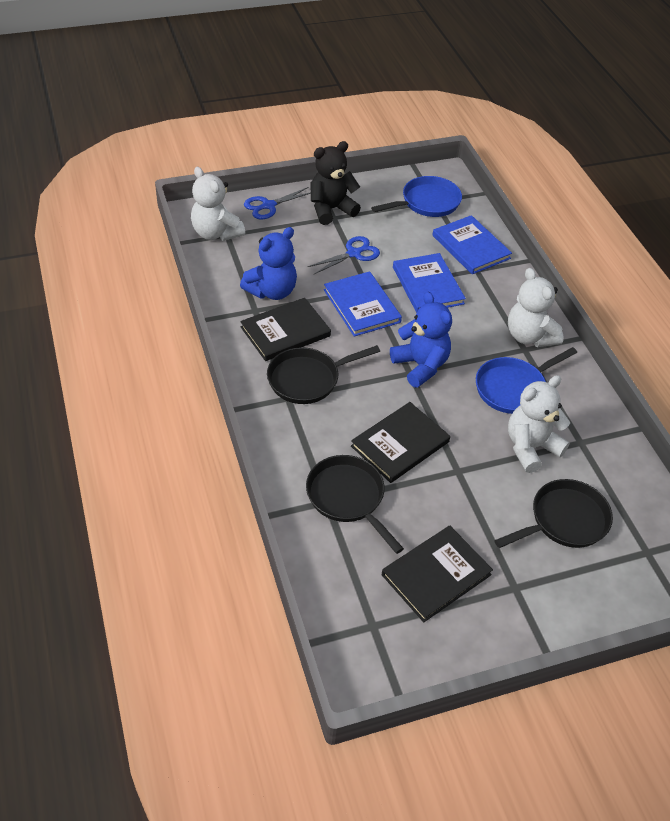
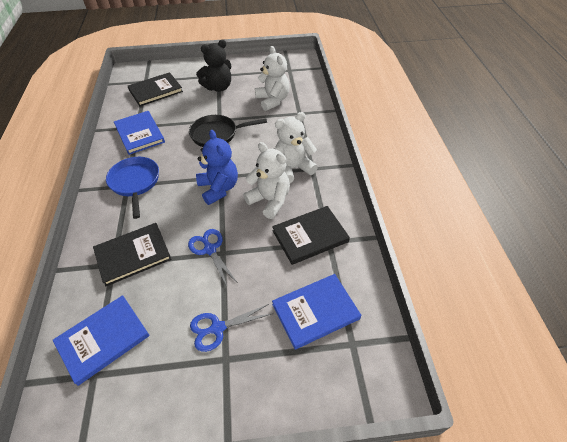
black pan: [267,345,380,404] [306,455,404,554] [494,479,613,548] = 3 -> [189,115,267,147] = 1
blue pan: [371,176,462,217] [476,347,577,414] = 2 -> [106,157,159,219] = 1
blue teddy bear: [240,227,297,300] [390,292,452,388] = 2 -> [196,130,238,205] = 1

